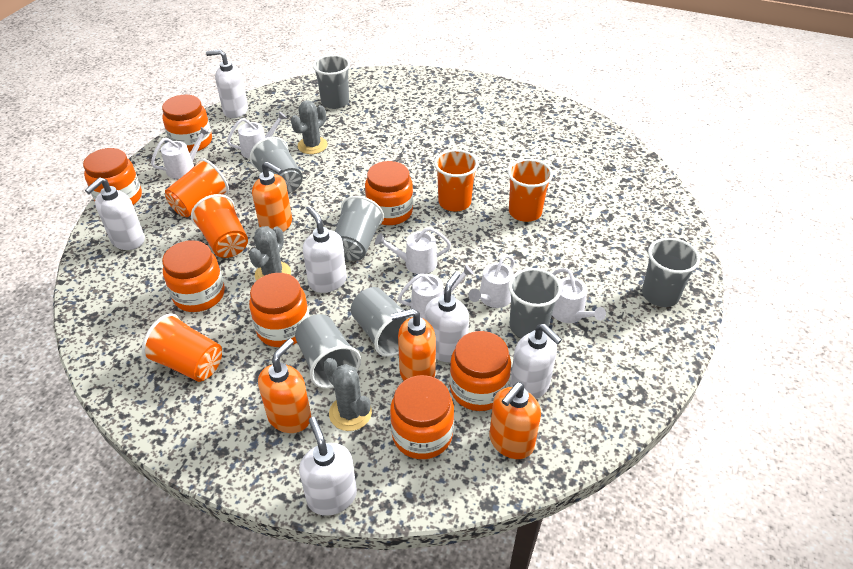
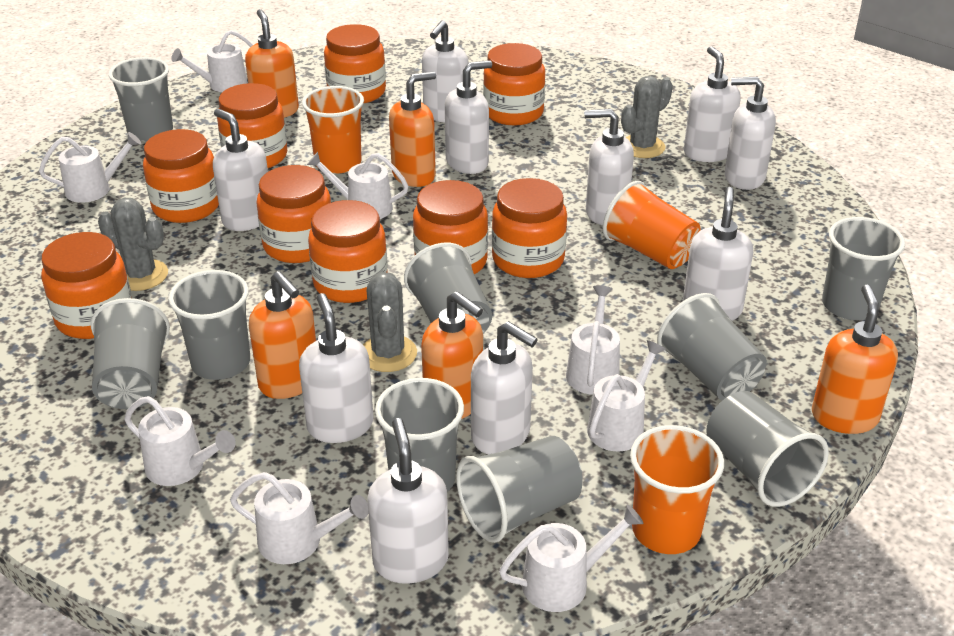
grey cup: [250,137,303,194] [295,314,361,388] [313,55,350,109] [335,196,384,261] [351,287,413,357] [509,268,562,338] [642,238,700,307] = 7 -> [91,298,170,409] [108,57,173,141] [168,270,250,380] [375,378,464,492] [404,242,492,334] [456,436,582,543] [657,293,767,401] [706,391,829,507] [822,217,905,320] = 9
orange cup: [142,313,222,382] [165,158,229,217] [191,194,248,258] [434,149,478,211] [508,159,553,222] = 5 -> [302,86,364,174] [603,181,700,269] [630,425,724,554] = 3
orange jar: [83,148,142,205] [162,95,212,153] [162,240,225,312] [249,273,309,347] [365,161,413,225] [390,375,454,459] [450,331,511,411] = 7 -> [41,232,132,339] [143,129,219,223] [217,83,287,168] [256,165,331,263] [308,200,388,303] [324,24,386,104] [413,180,488,274] [483,43,545,125] [492,178,567,278] = 9
orange soap dispenser: [252,161,292,232] [258,338,311,433] [391,308,436,381] [489,382,541,459] = 4 -> [245,9,299,118] [249,271,316,399] [389,71,436,187] [421,291,483,419] [812,284,898,434] = 5
white soap dispenser: [85,177,145,250] [206,50,248,118] [299,417,357,516] [303,207,347,293] [425,271,469,362] [510,324,562,399] = 6 -> [213,109,268,231] [299,293,374,443] [368,418,449,584] [422,20,469,122] [445,60,492,174] [471,321,538,454] [584,109,634,225] [683,187,753,321] [684,46,741,162] [725,77,776,190] = 10
white watering can: [151,127,210,179] [227,111,287,159] [375,227,451,274] [397,264,474,319] [468,254,515,308] [552,268,606,323] = 6 -> [39,132,141,203] [124,396,236,486] [171,30,253,92] [230,472,368,564] [307,152,408,219] [499,505,644,612] [566,285,620,395] [587,340,666,452] = 8

